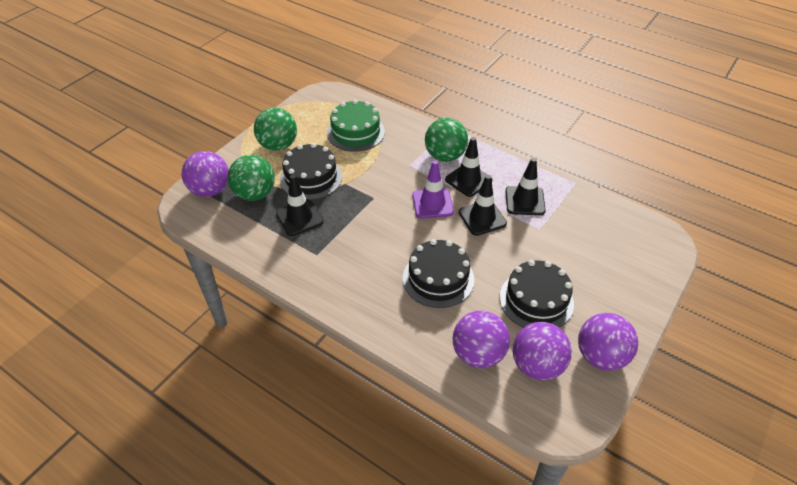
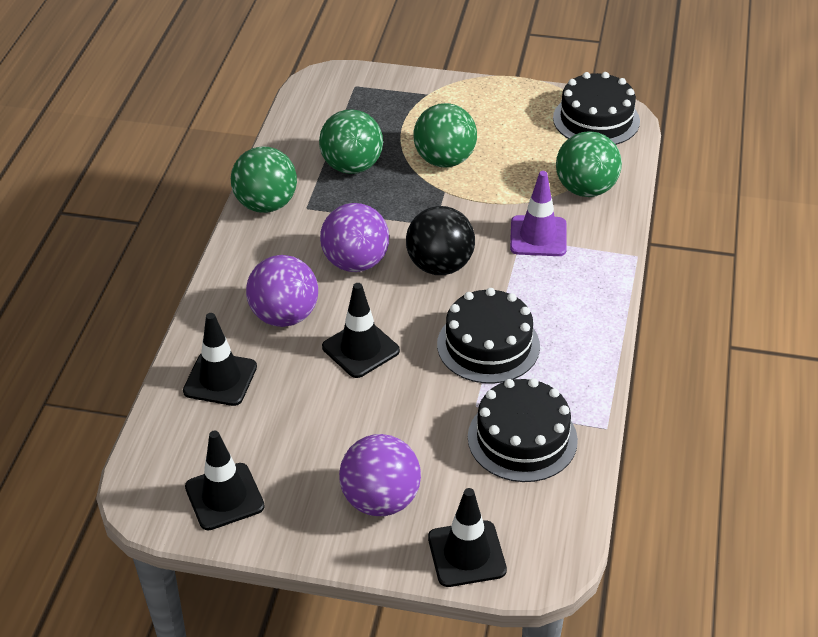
black ball: none = 0 -> [406,206,475,275] = 1
green ball: [228,155,275,201] [254,108,297,151] [425,118,468,162] = 3 -> [231,146,297,213] [319,109,383,174] [413,103,477,167] [556,131,622,197] = 4
green cake: [327,100,385,152] = 1 -> none = 0
purple ball: [182,151,229,197] [453,311,510,368] [512,322,572,380] [578,313,638,371] = 4 -> [246,255,318,327] [320,203,389,272] [339,434,421,516] = 3

